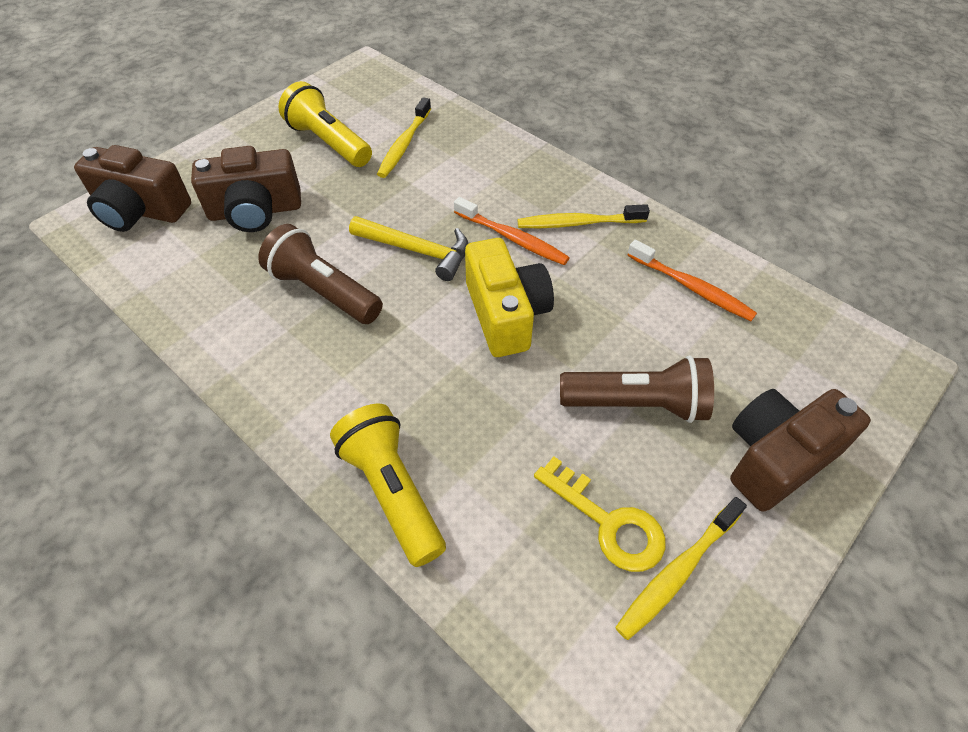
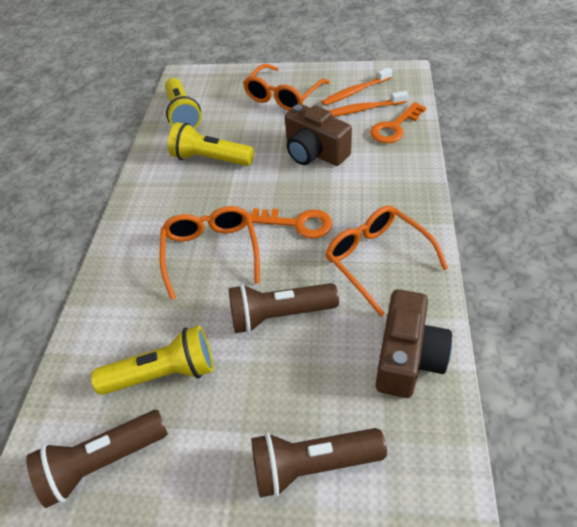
brown camera: [74,145,191,232] [191,146,301,232] [730,389,871,512] = 3 -> [285,104,352,166] [375,289,452,398] = 2
brown flashlight: [258,224,383,324] [560,355,714,423] = 2 -> [26,410,168,508] [229,283,339,333] [251,428,387,498] = 3
orange glasses: none = 0 -> [159,206,260,300] [243,64,330,111] [326,205,448,316] = 3
orange key: none = 0 -> [250,208,332,239] [370,102,427,143] = 2
yellow camera: [465,238,554,357] = 1 -> none = 0
yellow flashlight: [279,81,372,167] [330,404,446,567] = 2 -> [91,326,213,395] [165,78,202,129] [168,122,254,166] = 3
yellow hammer: [349,216,468,281] = 1 -> none = 0
yellow key: [534,457,666,572] = 1 -> none = 0
yellow toothbrush: [377,97,431,178] [518,204,650,228] [615,497,747,640] = 3 -> none = 0

